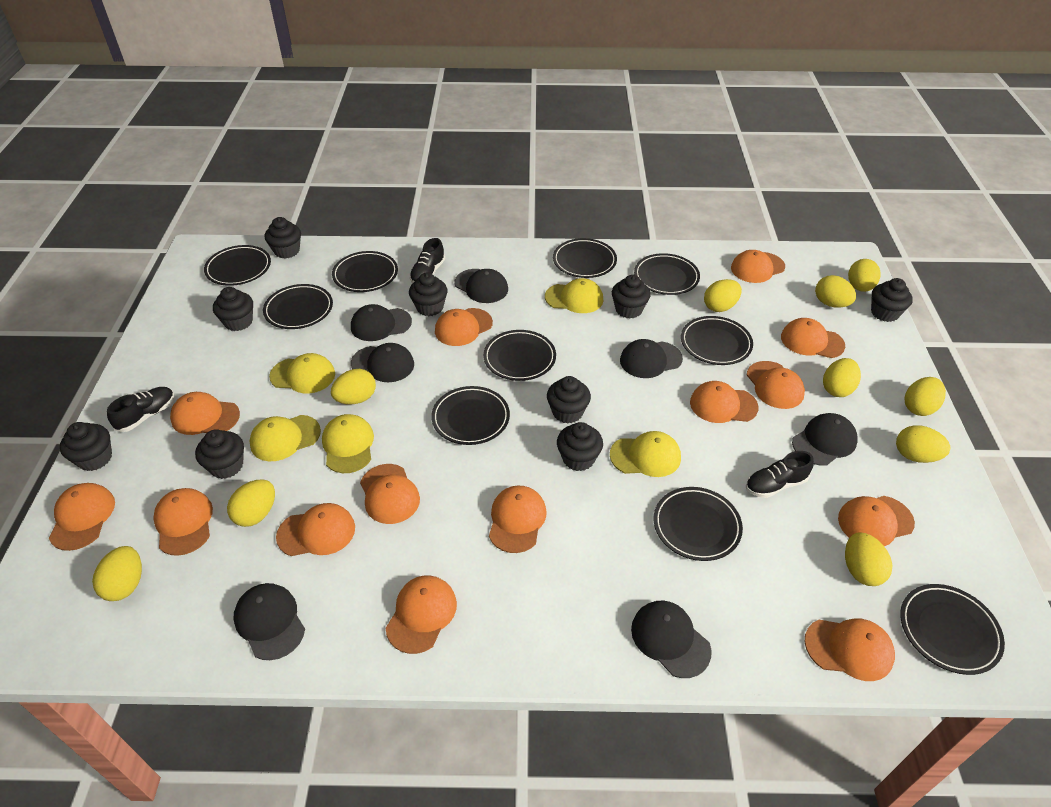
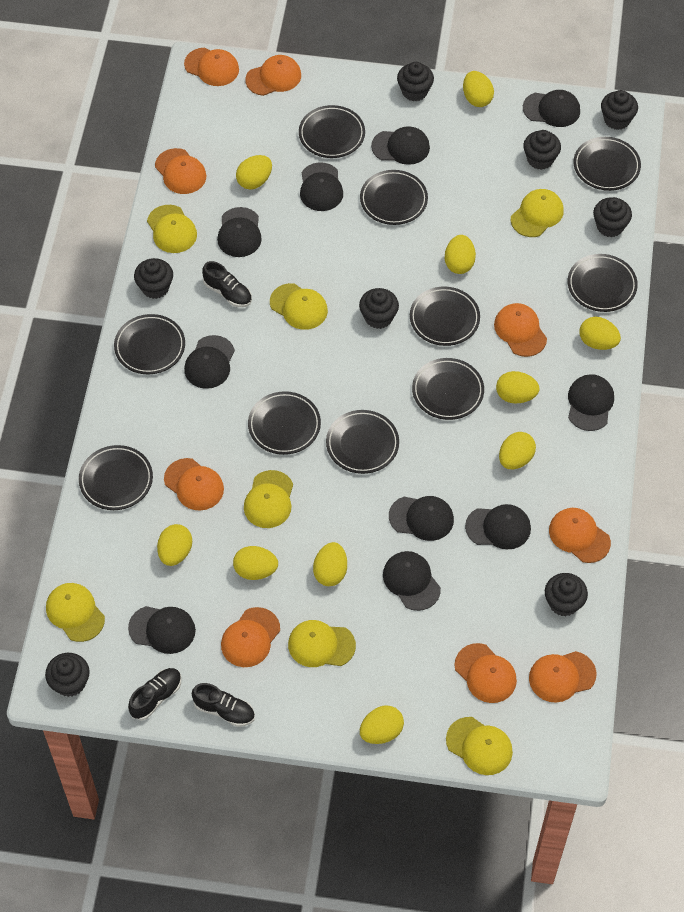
black cap: [233,583,305,660] [351,304,412,341] [351,343,414,382] [454,269,508,303] [620,339,683,378] [631,601,712,678] [792,413,858,466] = 7 -> [128,606,196,654] [184,335,235,389] [217,207,262,257] [300,162,343,211] [371,126,430,165] [383,551,441,611] [389,496,454,541] [465,504,531,549] [523,90,580,127] [568,374,614,431] = 10
black cupcake: [60,422,112,471] [195,429,244,479] [213,287,253,331] [265,217,301,259] [409,273,448,316] [547,376,591,424] [557,422,603,471] [612,275,650,319] [871,278,913,322] = 9 -> [45,653,90,697] [134,258,173,299] [359,288,399,329] [397,62,434,101] [523,130,561,170] [545,573,588,616] [593,197,632,237] [601,90,638,130] = 8
orange cap: [49,483,115,551] [153,488,213,556] [170,392,240,435] [276,503,355,556] [360,464,420,524] [386,575,457,654] [435,308,493,346] [489,486,547,553] [690,381,759,423] [731,250,785,283] [747,361,805,409] [781,318,845,358] [805,618,895,681] [838,496,915,546] = 14 -> [155,148,206,194] [164,458,224,511] [184,48,239,86] [221,607,280,667] [245,55,301,96] [454,643,517,703] [494,303,547,357] [529,651,597,703] [549,508,611,563] = 9
yellow cap: [250,415,321,461] [269,353,335,393] [322,414,374,473] [545,278,603,313] [610,431,681,477] = 5 -> [46,583,105,642] [147,205,197,253] [244,470,293,528] [270,283,328,330] [288,620,356,667] [446,717,513,775] [511,189,564,237] = 7

